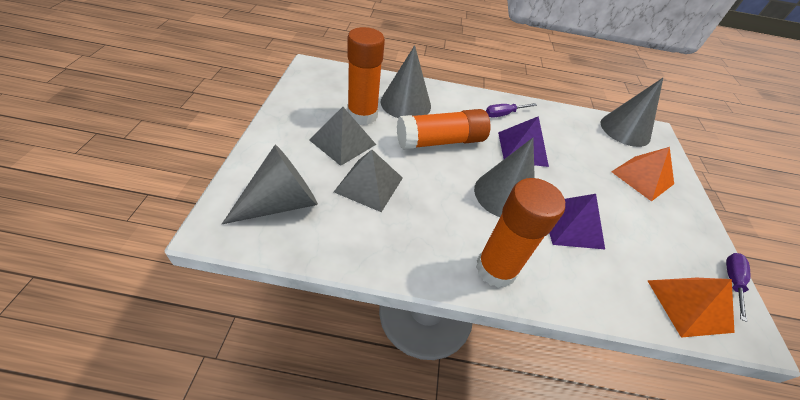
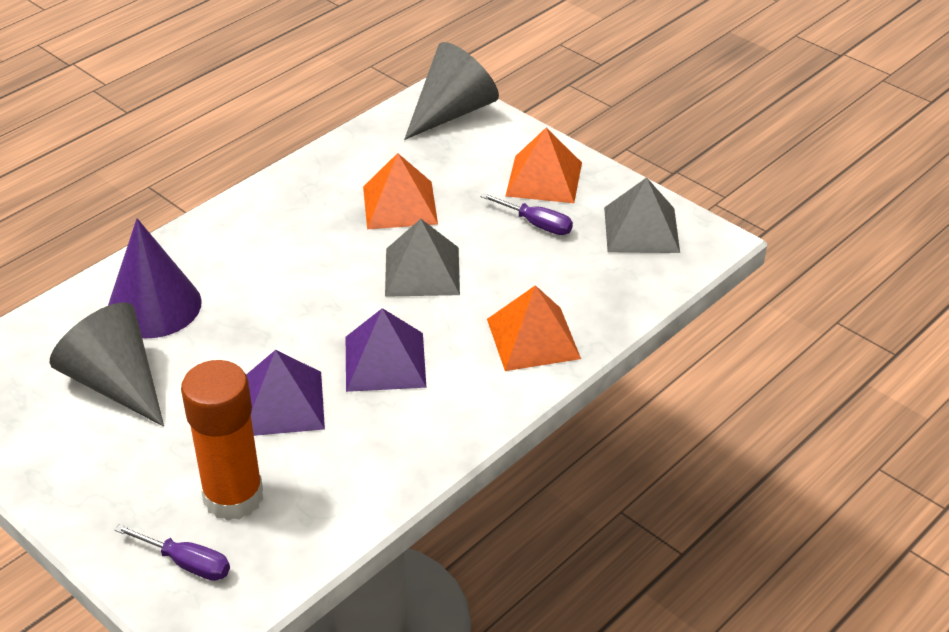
grey cone: [222,145,318,224] [381,45,431,118] [474,138,535,217] [601,78,663,147] = 4 -> [50,302,164,427] [404,42,499,140] = 2
orange glue stick: [347,27,385,125] [397,109,491,150] [476,178,565,288] = 3 -> [181,360,263,521] = 1
orange pyramid: [611,147,674,202] [647,278,735,338] = 2 -> [363,153,438,229] [487,285,581,371] [505,128,582,203] = 3
purple cone: none = 0 -> [108,218,202,338] = 1

